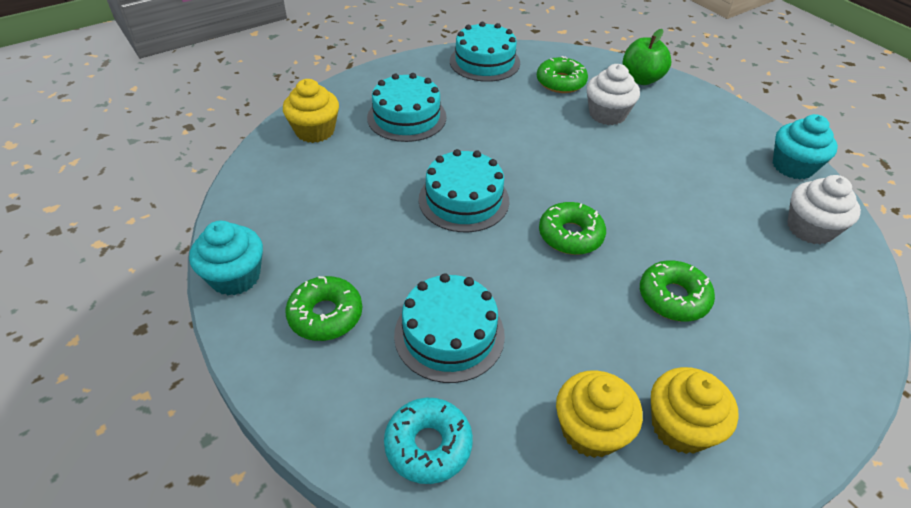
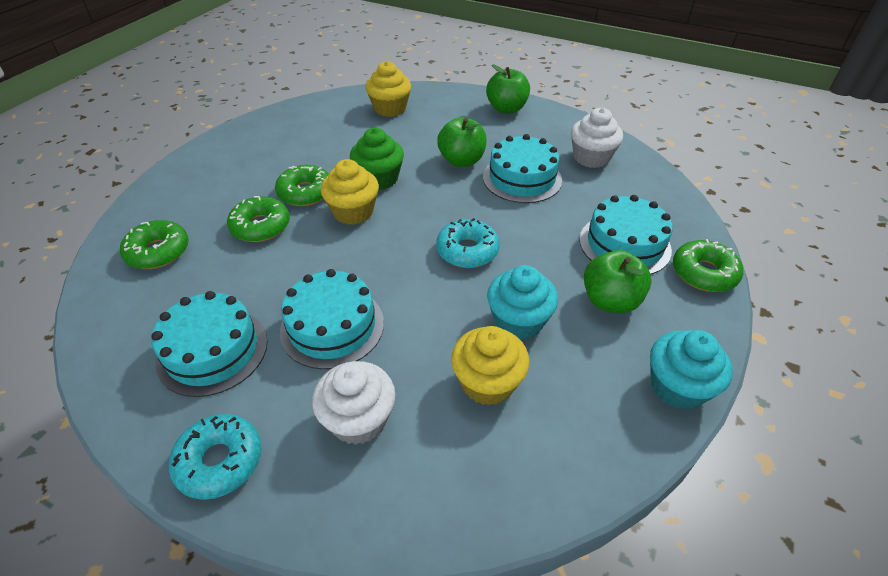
green apple: [622,29,671,85] = 1 -> [437,117,487,167] [486,64,530,114] [584,250,652,313] = 3
green cupcake: none = 0 -> [350,128,404,190] = 1
turquoise donut: [384,398,473,484] = 1 -> [169,414,261,500] [436,218,500,268] = 2

